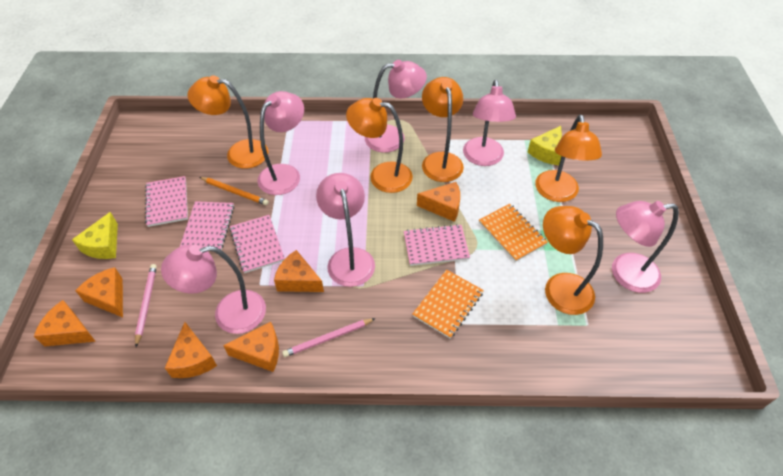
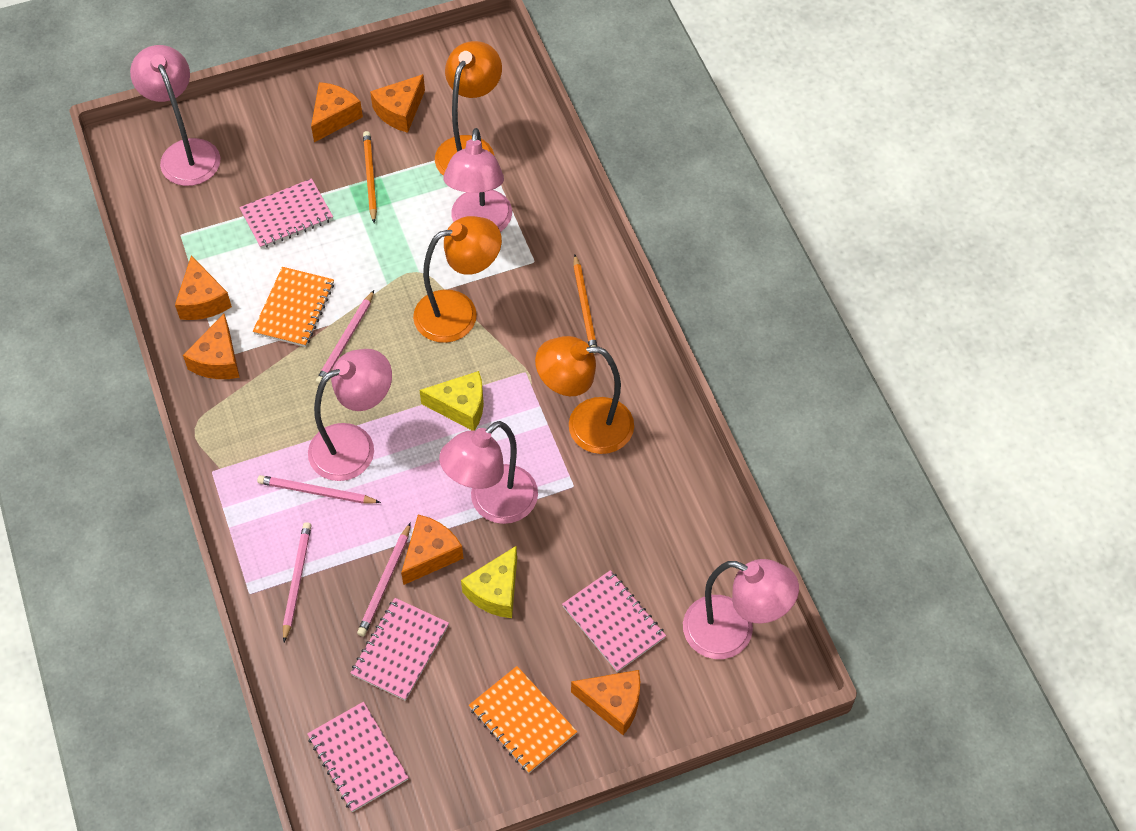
orange lamp: [188,75,268,169] [346,98,413,193] [422,77,464,182] [535,115,602,202] [543,206,603,315] = 5 -> [413,216,502,343] [435,41,502,176] [535,336,634,454] = 3
orange pencil: [199,177,269,205] = 1 -> [363,131,377,223] [573,254,597,354] = 2
pink lamp: [161,245,266,334] [257,91,304,195] [316,173,375,287] [365,60,427,153] [463,80,516,166] [612,201,679,293] = 6 -> [130,45,220,186] [308,349,392,481] [439,421,538,524] [443,128,512,232] [683,559,799,659] = 5
pink pencil: [135,264,157,347] [282,318,376,357] = 2 -> [257,475,381,504] [283,522,311,642] [316,290,374,384] [357,522,411,636] = 4

